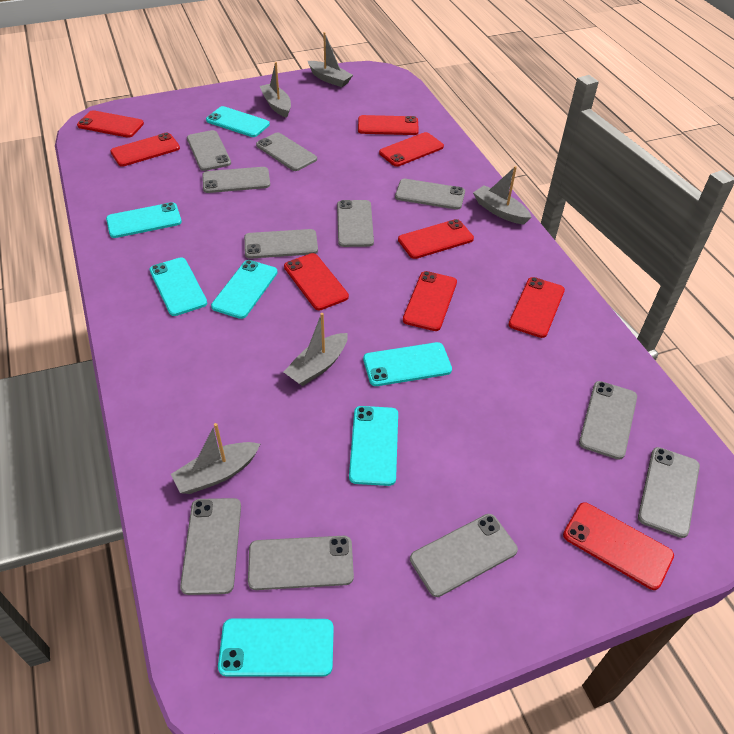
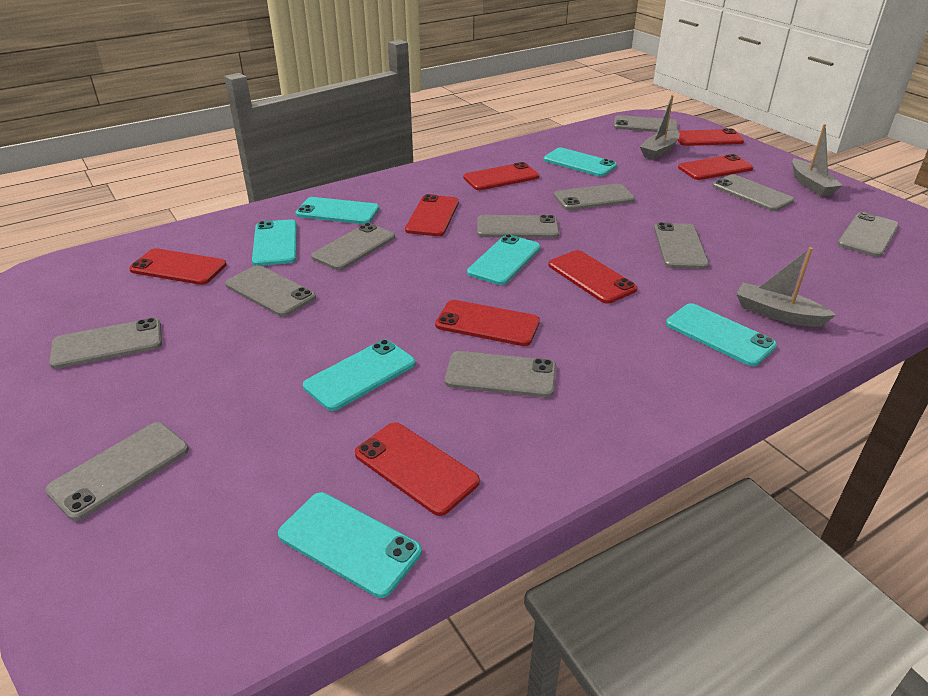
grey boat: [171,423,260,494] [260,62,291,118] [284,313,348,386] [308,32,353,87] [473,166,532,224] = 5 -> [640,95,680,160] [736,247,836,327] [792,124,843,196] = 3
red phone: [77,110,144,138] [111,133,180,167] [284,253,349,310] [358,115,419,135] [379,132,444,167] [398,219,474,259] [403,271,457,331] [508,277,565,338] [563,502,674,590] = 9 -> [129,248,226,285] [355,422,480,516] [405,194,459,236] [435,300,540,346] [463,162,539,190] [548,250,637,304] [677,128,744,146] [678,154,753,180] = 8

